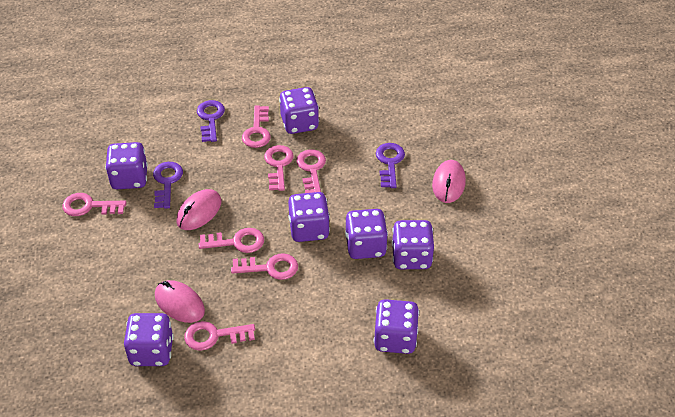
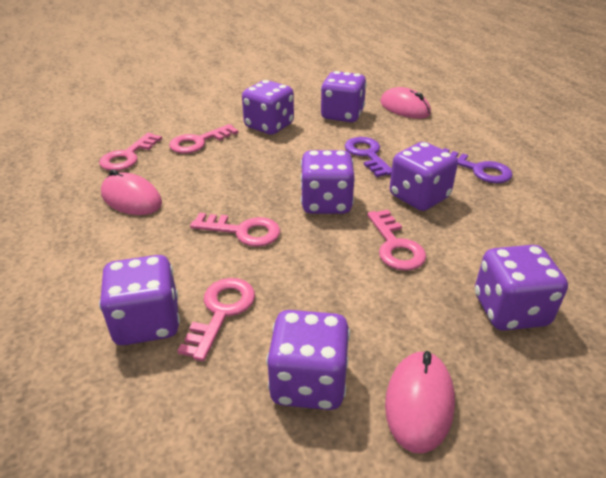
pink key: [62,193,127,216] [184,321,255,351] [199,228,264,253] [231,253,298,280] [242,105,271,148] [264,145,294,191] [296,149,326,193] = 7 -> [99,133,162,171] [169,124,239,153] [177,278,255,361] [190,213,280,247] [367,210,426,271] = 5
purple key: [153,162,183,209] [197,100,225,142] [376,143,405,188] = 3 -> [344,137,392,177] [443,148,513,183] = 2

